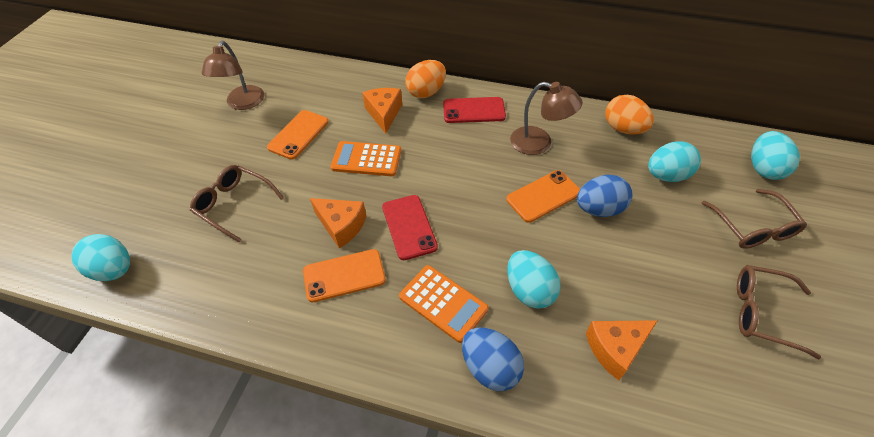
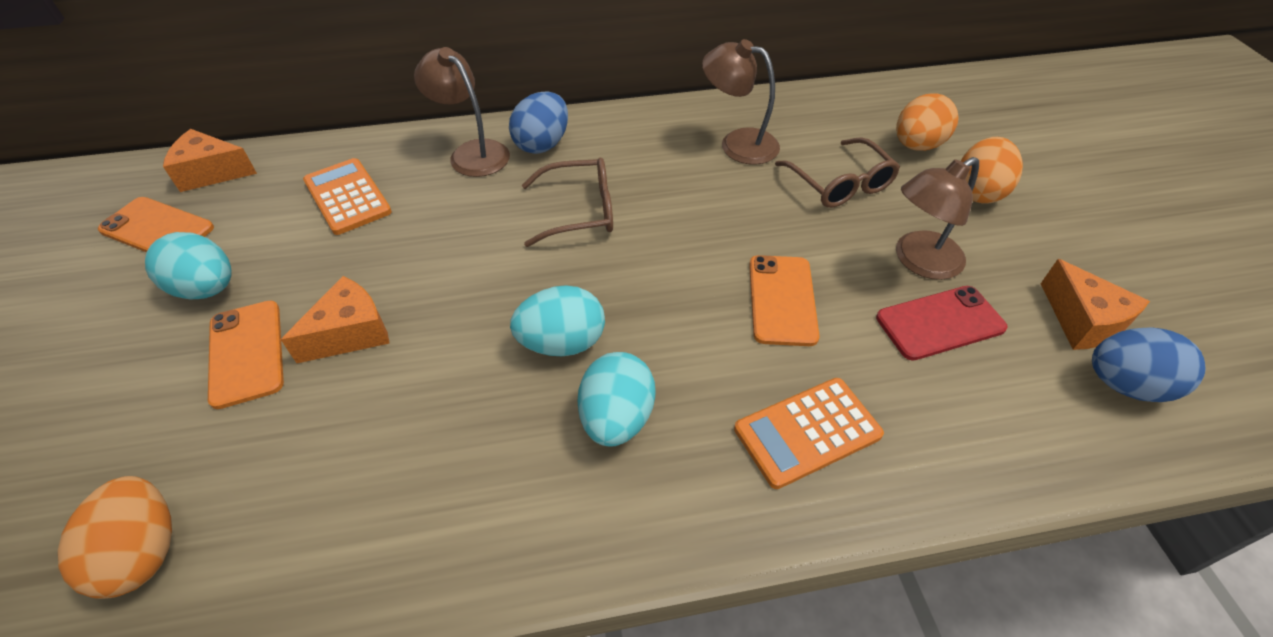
brown glasses: [190,165,284,243] [702,189,807,249] [737,265,821,359] = 3 -> [522,158,613,247] [775,137,900,208] = 2
brown lamp: [202,41,264,110] [510,82,583,155] = 2 -> [414,47,510,177] [702,39,780,165] [896,157,979,280] = 3
orange egg: [405,60,446,98] [605,95,654,135] = 2 -> [58,476,172,599] [896,93,959,151] [961,137,1023,203] = 3
red phone: [382,195,438,260] [443,97,506,123] = 2 -> [876,286,1008,361] = 1
turquoise egg: [72,234,130,281] [507,250,561,309] [648,141,701,182] [751,131,800,180] = 4 -> [145,232,231,300] [510,285,605,356] [578,352,656,447] = 3

